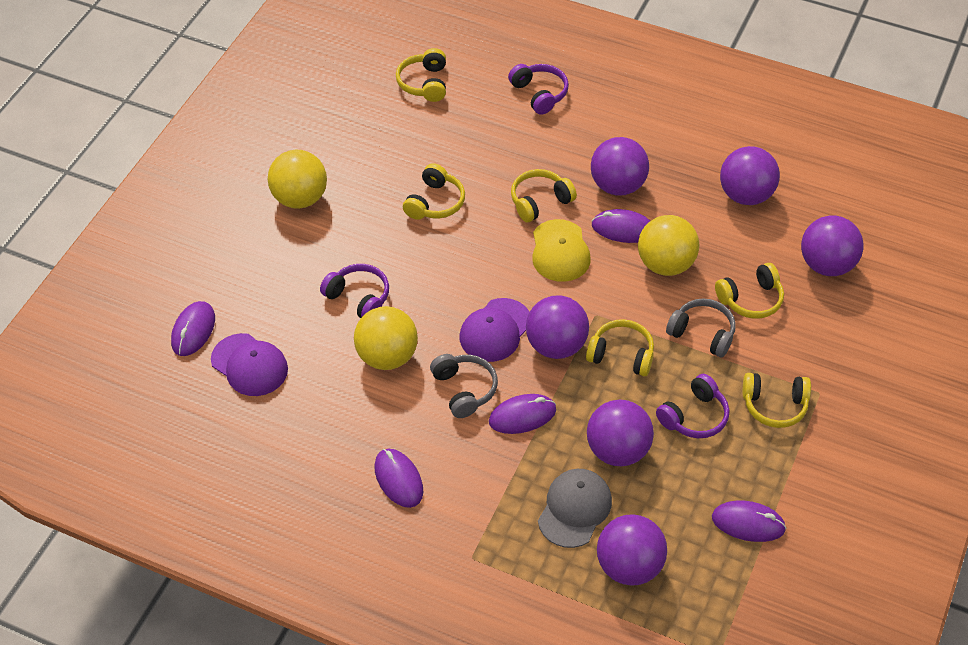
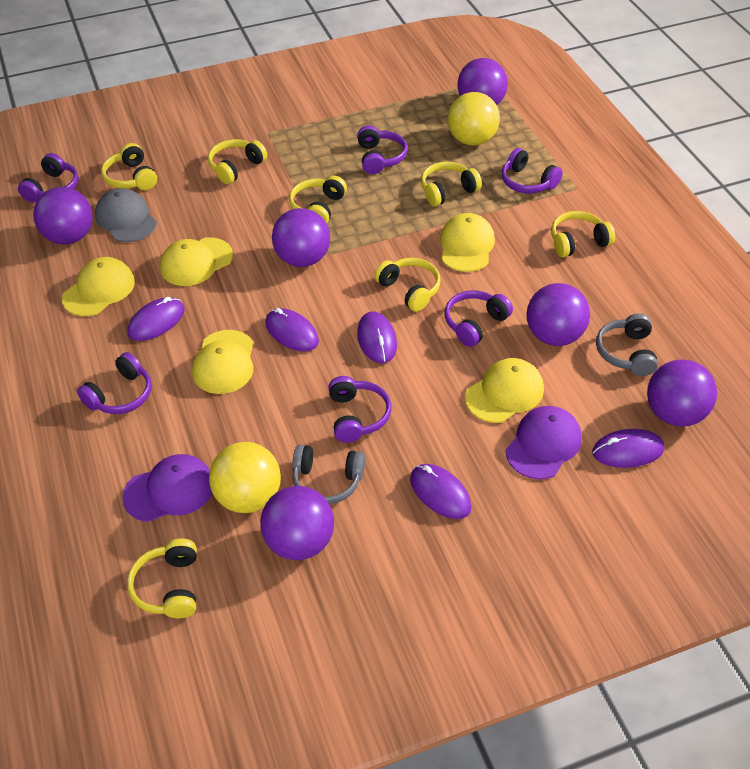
purple headphones: [320,264,389,318] [508,64,569,115] [656,374,729,438] = 3 -> [18,153,79,202] [77,352,152,414] [328,376,391,443] [357,126,407,174] [445,290,513,347] [502,148,563,194] = 6
yellow ball: [268,149,327,209] [354,306,418,370] [638,215,699,276] = 3 -> [209,442,281,513] [448,92,500,146] = 2
yellow cap: [532,219,590,282] = 1 -> [62,257,135,316] [160,237,233,286] [192,330,253,394] [440,213,495,272] [465,358,544,423] = 5
yellow headphones: [396,48,446,102] [403,163,465,220] [511,169,577,222] [586,319,654,376] [715,263,784,319] [743,373,811,428] = 6 -> [101,143,157,190] [127,538,197,618] [208,139,267,184] [289,176,347,224] [374,258,441,312] [421,162,482,206] [551,211,615,258] = 7

